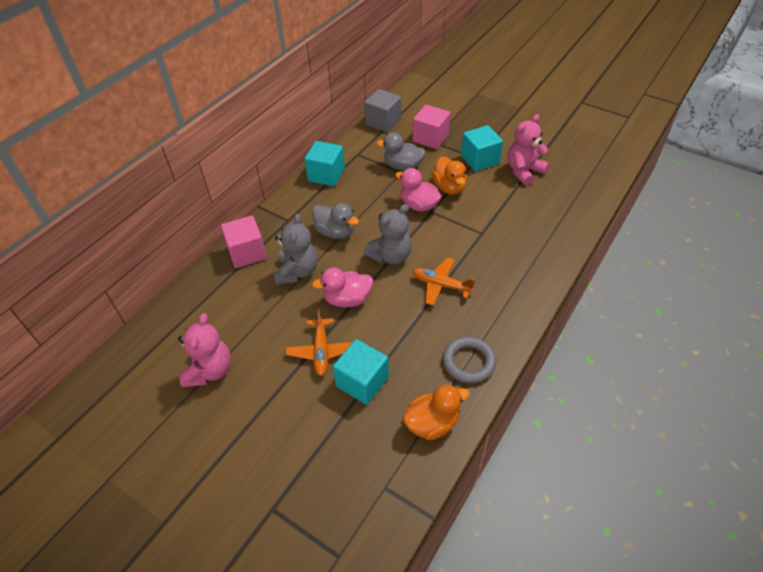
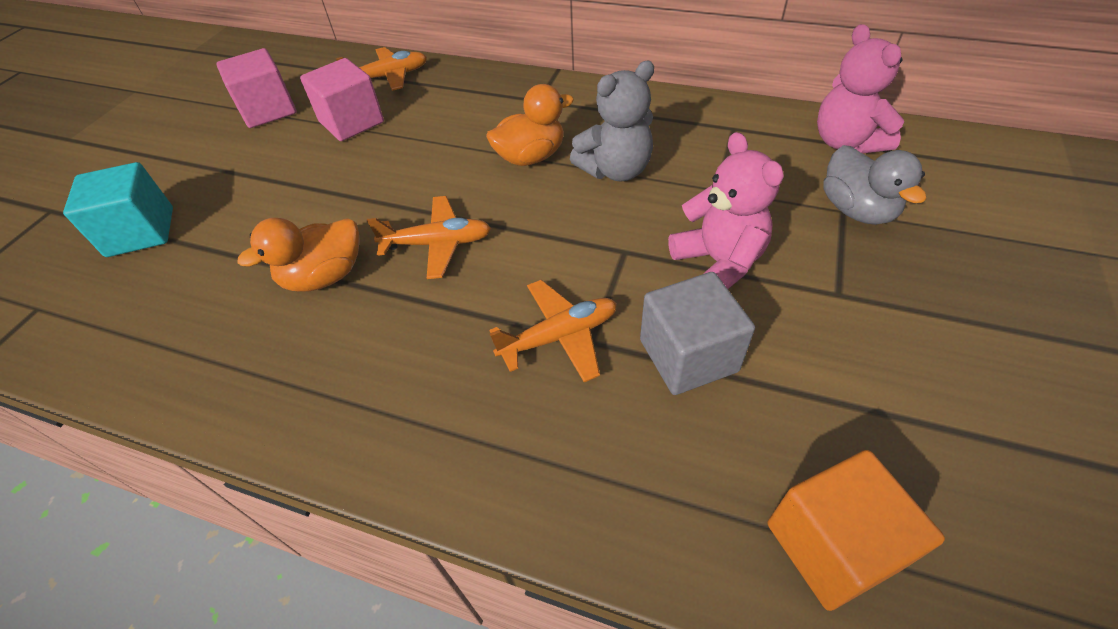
grey duck: [312,203,359,239] [376,133,426,170] = 2 -> [823,145,926,225] = 1
grey ring: [443,336,496,383] = 1 -> none = 0
grey teddy bear: [274,214,317,285] [364,204,412,264] = 2 -> [570,61,654,182] = 1
orange cube: none = 0 -> [767,450,945,611] = 1
orange plane: [286,309,352,376] [413,257,475,306] = 2 -> [336,47,427,91] [367,196,491,279] [490,280,617,382] = 3
pink duck: [312,268,373,307] [395,168,442,212] = 2 -> none = 0
turquoise cube: [304,141,345,186] [333,339,389,405] [461,125,503,172] = 3 -> [63,162,173,257] = 1

